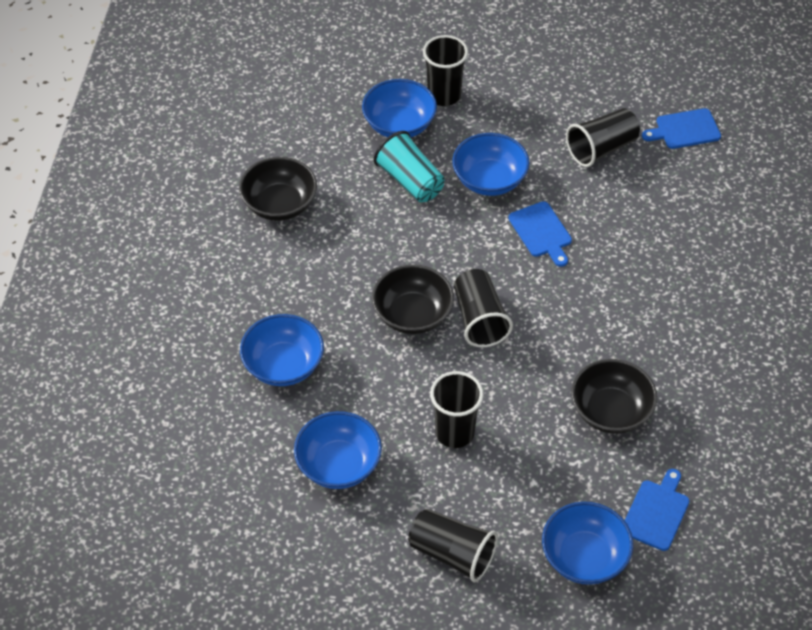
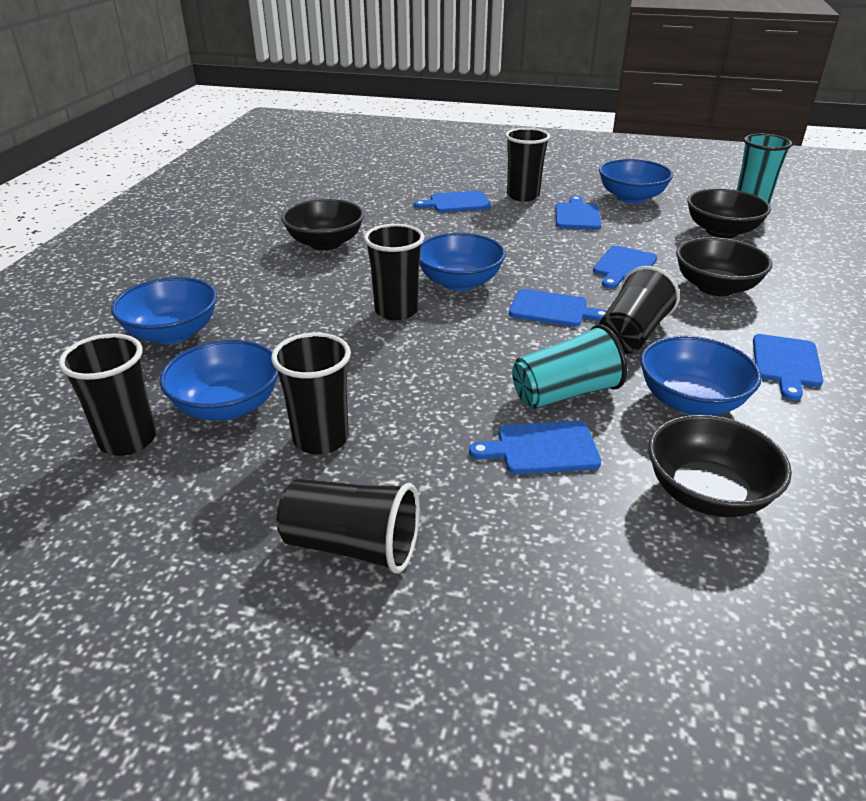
black bowl: [239,157,317,221] [372,264,454,334] [571,359,657,434] = 3 -> [281,199,364,251] [648,415,792,517] [676,237,772,296] [687,188,771,238] = 4
black cup: [408,509,498,582] [423,35,468,106] [430,371,484,448] [454,269,513,347] [566,108,640,167] = 5 -> [58,334,156,456] [271,333,351,455] [277,479,420,574] [364,224,424,321] [505,128,550,201] [599,266,680,354] = 6
blue cutting board: [508,201,572,267] [624,469,689,551] [642,108,721,149] = 3 -> [414,191,491,213] [469,421,601,474] [509,289,607,327] [555,196,601,230] [593,246,657,289] [753,334,823,400] = 6
turquoise cup: [374,131,445,202] = 1 -> [512,324,627,409] [737,134,793,204] = 2

